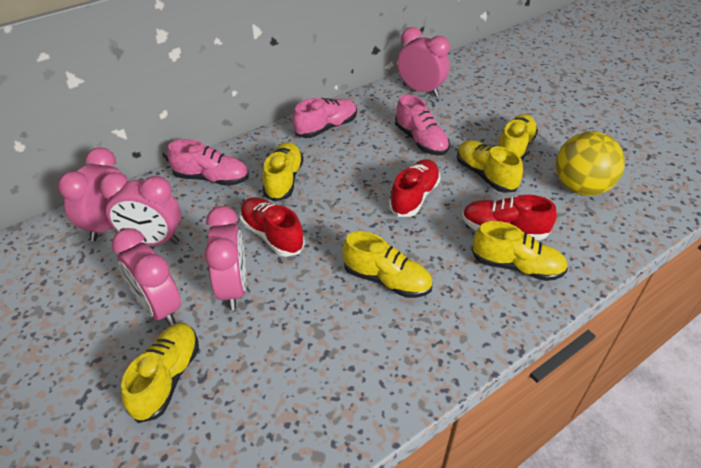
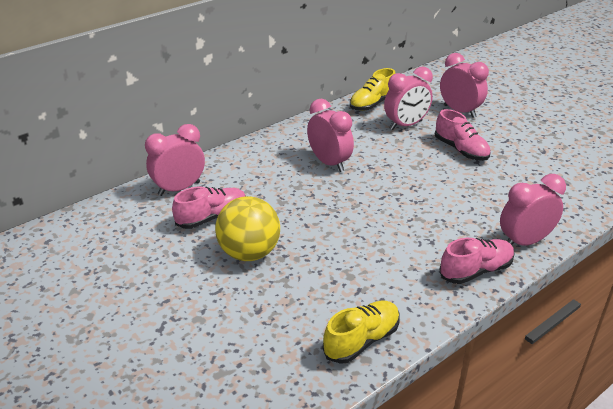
red shoe: [240,197,305,257] [389,159,441,217] [462,195,557,240] = 3 -> none = 0
yellow shoe: [121,323,199,423] [262,142,304,201] [342,231,432,298] [457,140,523,193] [472,221,568,281] [499,114,538,161] = 6 -> [323,300,400,364] [350,68,396,111] = 2

